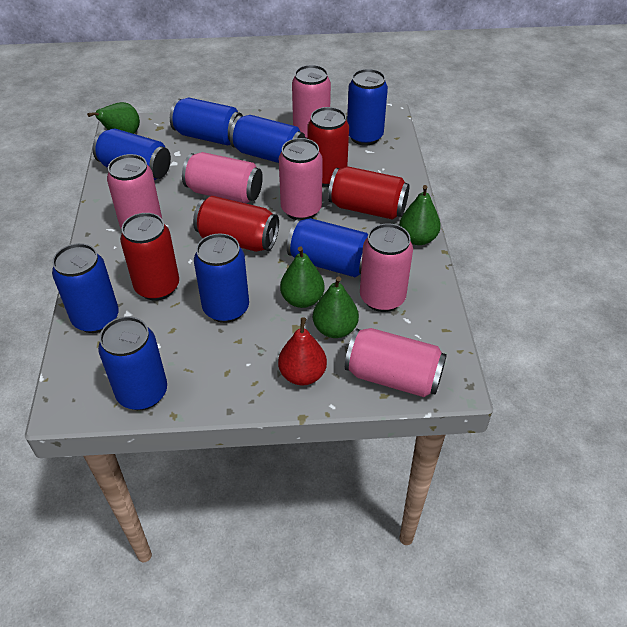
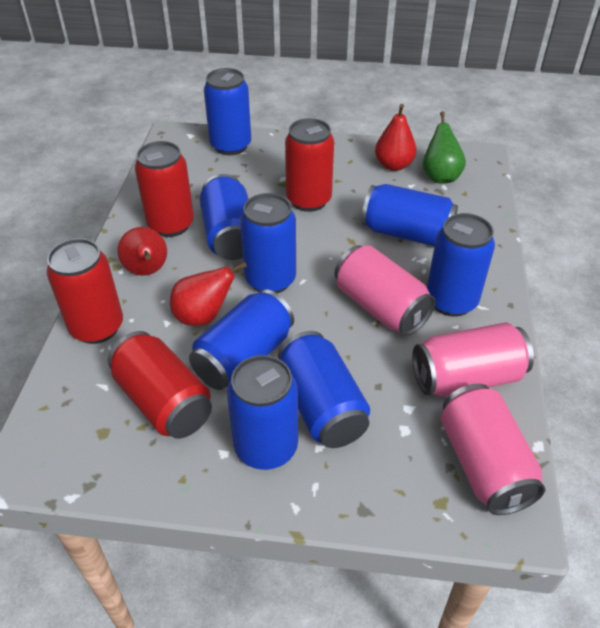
green pear: [87,102,140,134] [280,246,325,308] [313,277,359,338] [399,185,441,245] = 4 -> [423,111,466,184] = 1
pink can: [107,154,162,229] [182,152,263,204] [279,138,323,220] [292,65,331,139] [345,328,447,397] [360,223,413,312] = 6 -> [335,245,436,336] [412,322,534,397] [441,384,545,515] = 3
red pear: [278,317,327,386] = 1 -> [117,227,167,276] [170,262,247,326] [375,104,417,171] = 3

